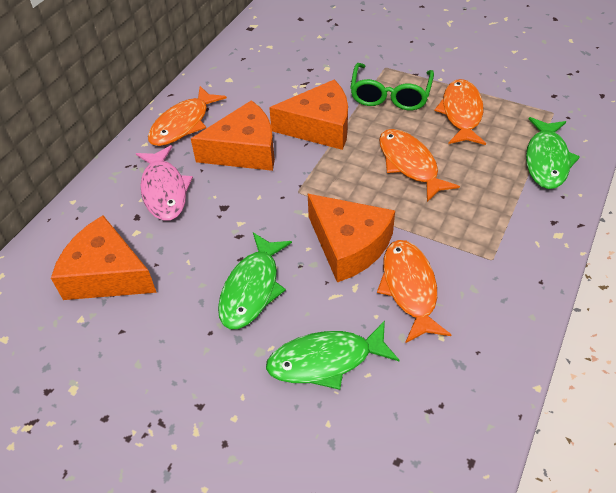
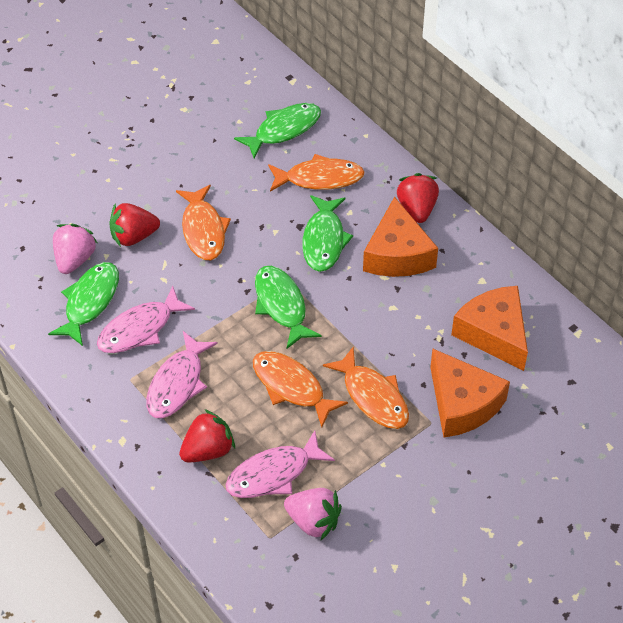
green fish: [218,232,292,329] [266,321,400,390] [526,117,580,189] = 3 -> [48,262,119,346] [234,103,321,159] [255,266,322,349] [302,195,353,272] = 4
green glasses: [350,63,434,110] = 1 -> none = 0
orange cheese: [51,215,157,300] [191,100,275,171] [269,79,348,150] [308,194,395,282] = 4 -> [363,197,438,277] [430,349,510,437] [451,286,528,371] = 3
pink fish: [136,145,193,221] = 1 -> [97,286,195,353] [146,331,218,418] [225,430,335,498] = 3
pink strawberry: none = 0 -> [53,224,98,274] [284,488,342,540] = 2
red strawberry: none = 0 -> [110,203,160,247] [179,409,235,463] [397,173,439,223] = 3

